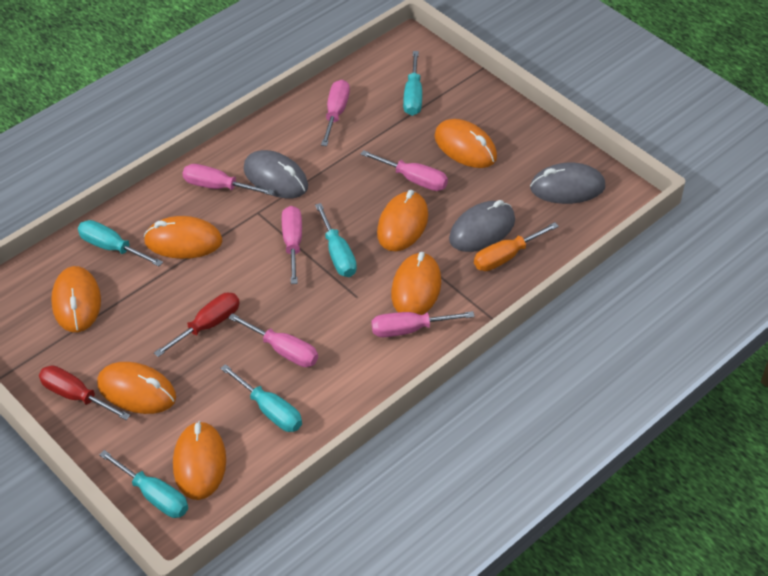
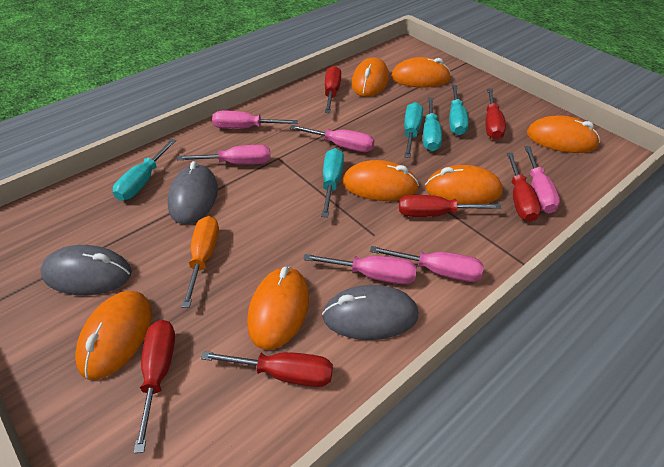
red screwdriver: [39,366,130,420] [154,293,240,357] = 2 -> [134,320,175,453] [201,351,333,387] [325,66,341,113] [399,195,502,217] [485,88,506,140] [507,153,541,222] = 6

